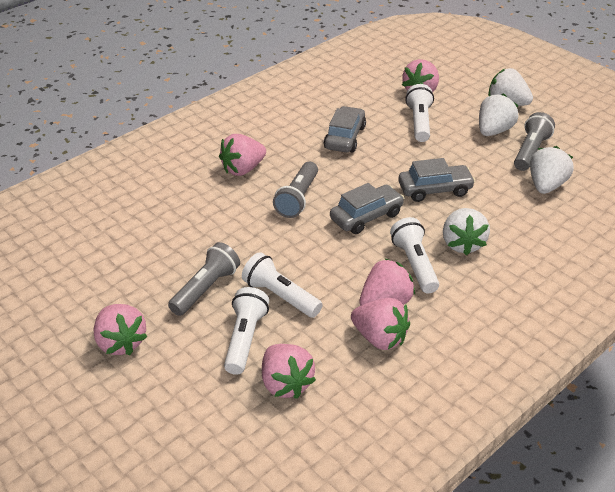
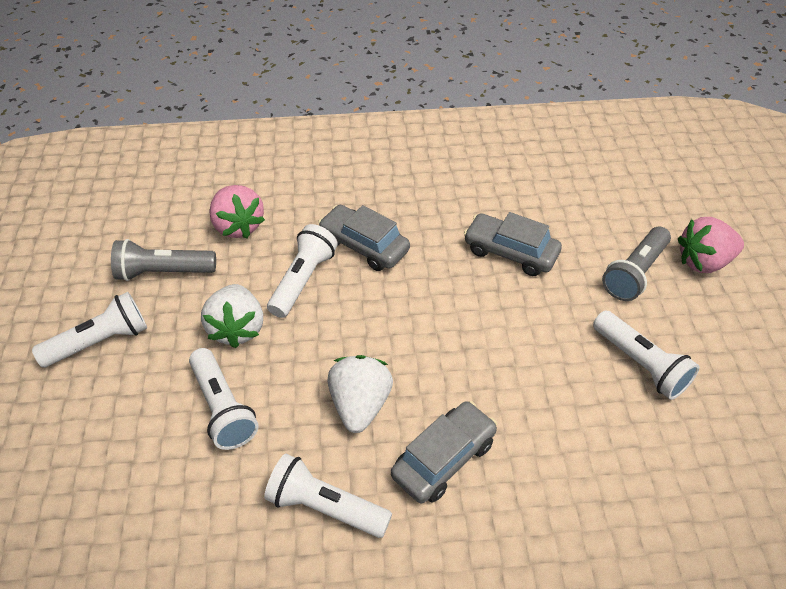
grey flashlight: [168,242,240,316] [273,162,318,218] [514,112,555,171] = 3 -> [111,239,216,281] [602,227,671,301] = 2
pink strawberry: [94,304,148,355] [219,134,266,176] [262,344,316,399] [351,298,410,350] [359,258,415,306] [402,59,439,92] = 6 -> [209,185,265,239] [678,217,744,273] = 2
white flashlight: [224,287,269,375] [242,252,323,318] [390,217,439,293] [405,84,434,142] = 4 -> [32,292,147,367] [189,348,259,450] [264,454,392,538] [267,224,338,318] [593,311,699,400] = 5
white strawberry: [443,208,490,255] [479,93,519,136] [488,68,533,106] [530,146,574,194] = 4 -> [201,284,263,348] [327,355,393,433] = 2

